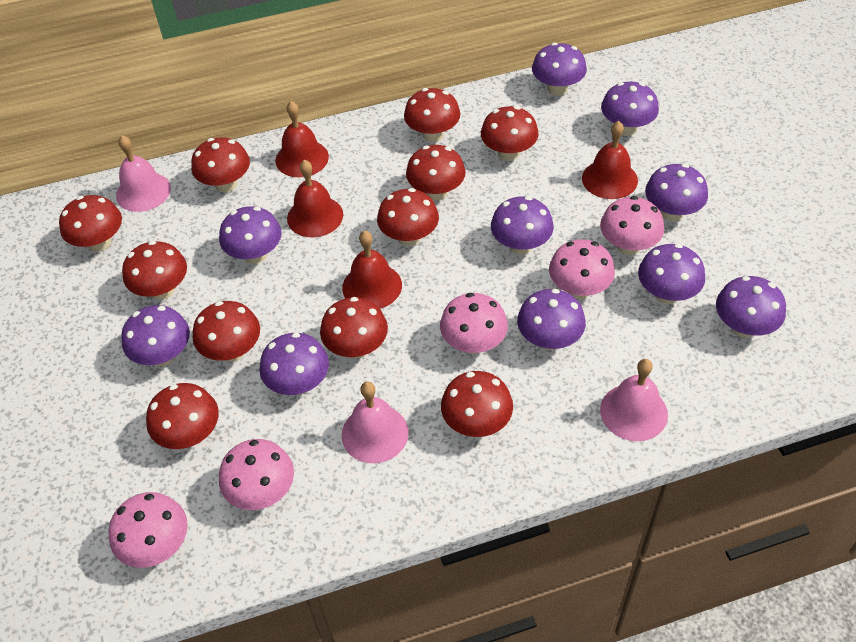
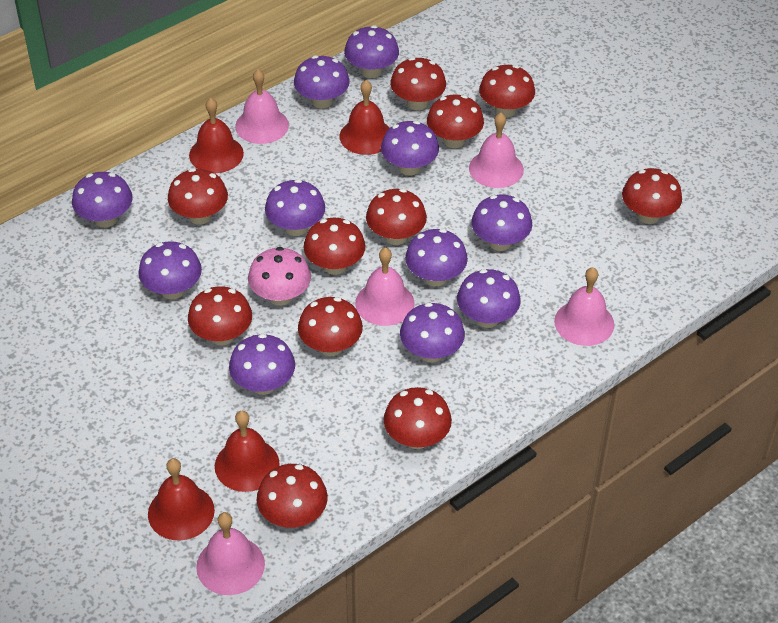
pink bell: [116,135,171,212] [342,382,409,463] [600,359,668,441] = 3 -> [196,512,265,595] [235,69,289,144] [355,247,414,326] [469,113,524,188] [554,267,614,346] = 5
pink mushroom: [108,492,188,568] [219,439,294,510] [440,293,508,354] [549,239,615,299] [600,196,664,255] = 5 -> [248,247,311,306] = 1
purple mushroom: [121,305,190,366] [219,206,282,264] [259,332,329,395] [491,196,554,255] [517,289,586,350] [532,42,587,96] [601,81,659,136] [638,244,705,304] [645,164,708,221] [716,276,786,337] = 10 -> [72,172,133,228] [138,241,202,299] [229,334,295,395] [265,179,325,236] [294,55,350,109] [344,25,399,78] [381,121,439,176] [400,303,465,362] [405,229,468,286] [457,269,521,328] [471,195,532,251] = 11

